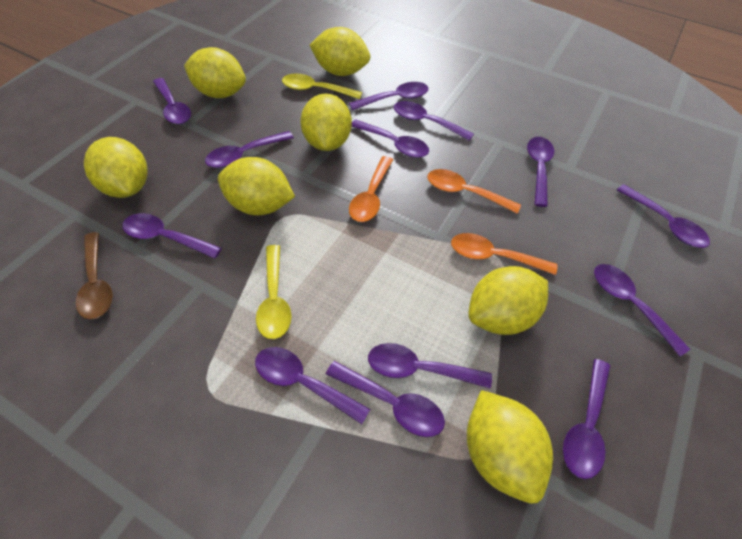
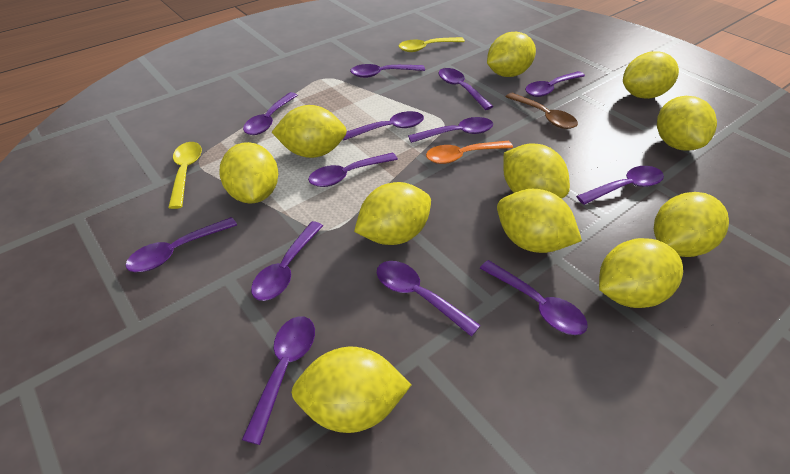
orange spoon: [349,156,393,222] [427,169,521,214] [451,233,558,275] = 3 -> [426,141,513,164] = 1
yellow lemon: [84,137,148,198] [184,47,246,98] [218,157,295,215] [300,93,352,151] [310,27,370,76] [467,390,553,503] [468,266,548,335] = 7 -> [219,142,278,204] [272,105,347,158] [291,347,411,433] [354,182,431,245] [487,32,536,77] [497,189,582,253] [503,144,570,199] [599,238,683,308] [623,51,679,99] [654,192,729,257] [657,96,717,151] = 11

